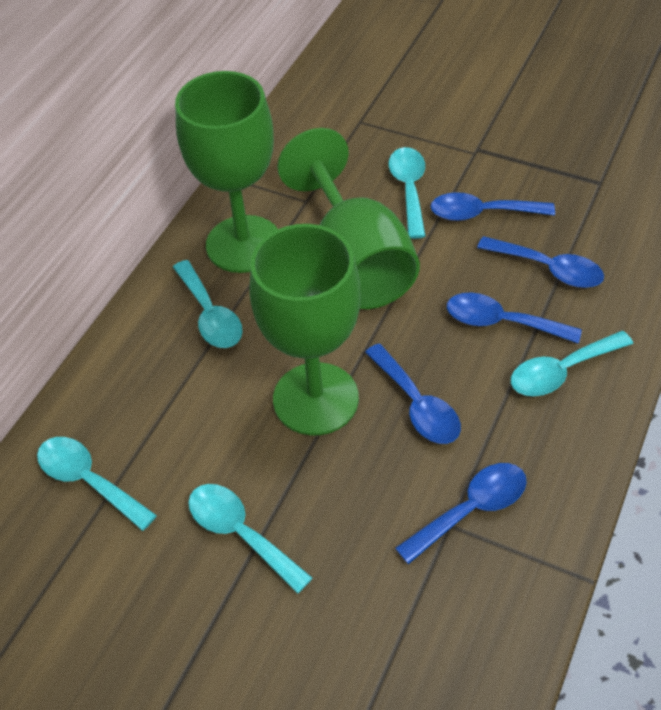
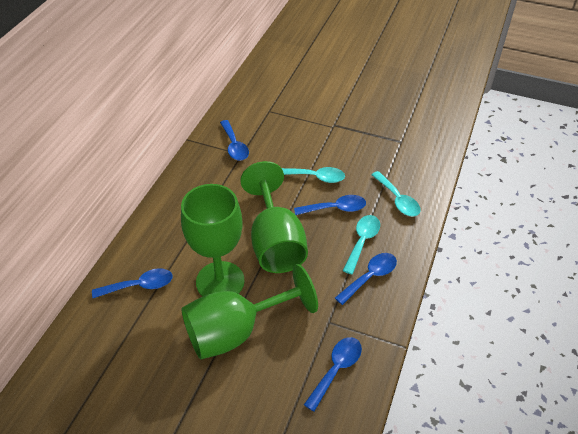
turquoise spoon: [37,437,157,531] [173,260,243,348] [188,484,313,594] [389,147,426,239] [511,331,633,396] = 5 -> [282,167,345,183] [343,215,380,274] [371,171,420,217] = 3

